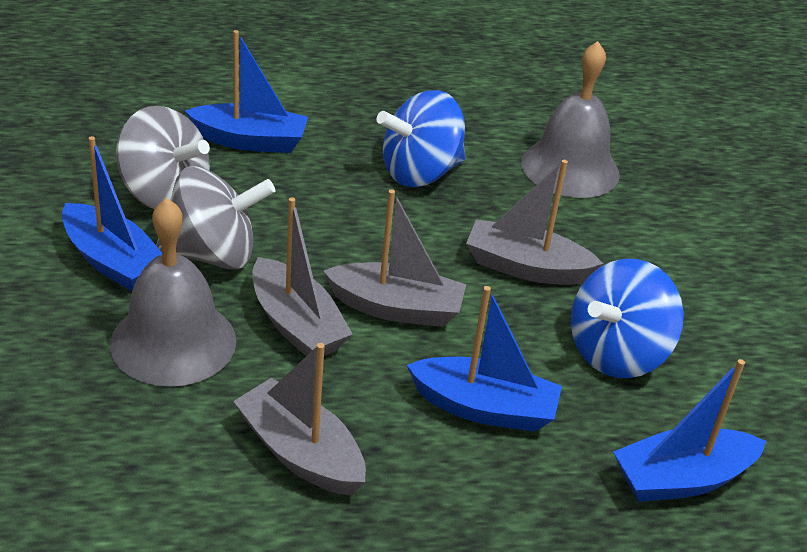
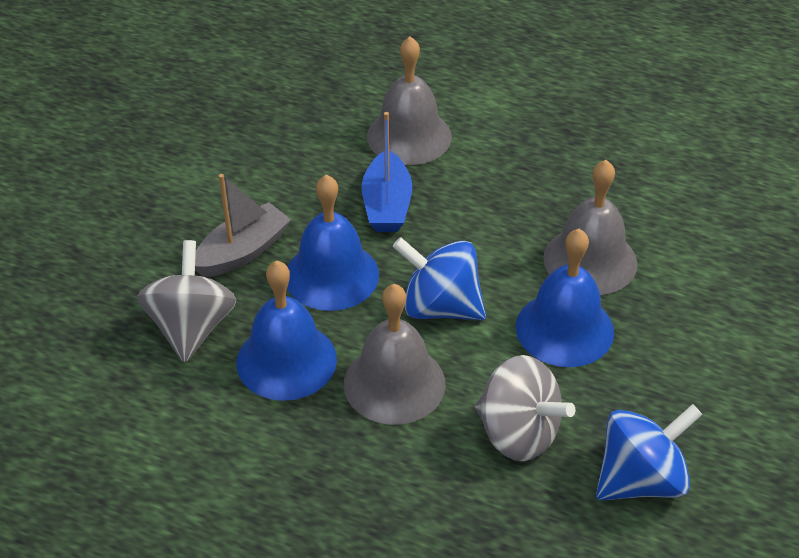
blue bell: none = 0 -> [237,260,337,401] [287,174,379,311] [516,229,614,367] = 3
blue boat: [62,136,162,291] [185,30,308,153] [407,286,562,432] [613,359,766,502] = 4 -> [362,112,412,232] = 1
grey bell: [110,198,236,387] [521,41,620,198] = 2 -> [344,284,446,425] [367,36,452,165] [543,160,637,295] = 3
grey boat: [233,343,366,496] [252,197,353,356] [323,189,466,327] [466,160,603,285] = 4 -> [195,174,291,277] = 1

